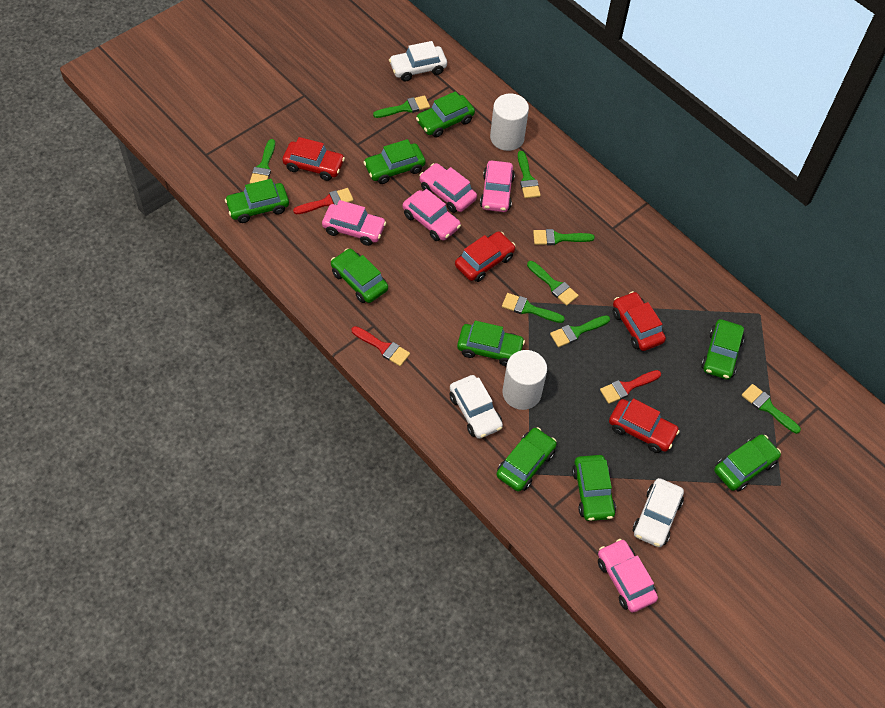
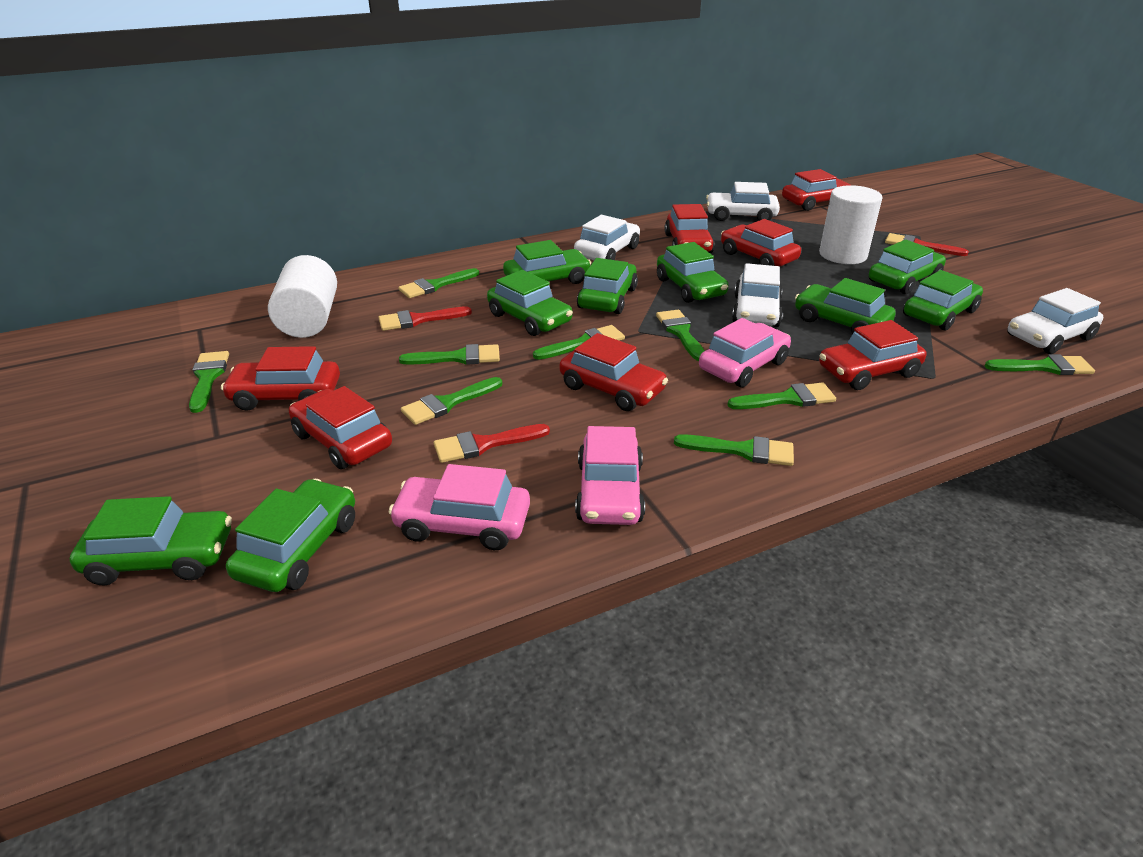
green brush: [250,139,275,184] [373,95,430,118] [502,293,565,323] [518,151,541,198] [527,261,579,306] [533,229,595,245] [550,315,610,347] [742,384,801,434] = 8 -> [189,351,229,413] [398,268,479,298] [399,344,500,365] [401,377,502,425] [533,325,625,360] [656,310,705,361] [674,434,794,466] [727,382,836,409] [985,354,1095,375] = 9
pink car: [322,200,386,246] [403,189,461,241] [419,163,477,213] [480,161,515,212] [598,539,658,613] = 5 -> [388,464,530,550] [575,426,645,525] [699,318,791,387] = 3
red car: [282,137,345,181] [455,231,516,282] [609,398,680,453] [613,291,666,351] = 4 -> [221,346,340,411] [289,386,392,469] [560,333,668,411] [664,204,715,253] [721,219,801,266] [782,169,850,211] [819,320,926,390] = 7
white car: [389,41,447,81] [449,375,503,439] [633,478,684,547] = 3 -> [574,215,640,260] [706,182,780,221] [732,263,783,327] [1007,288,1103,354] = 4

